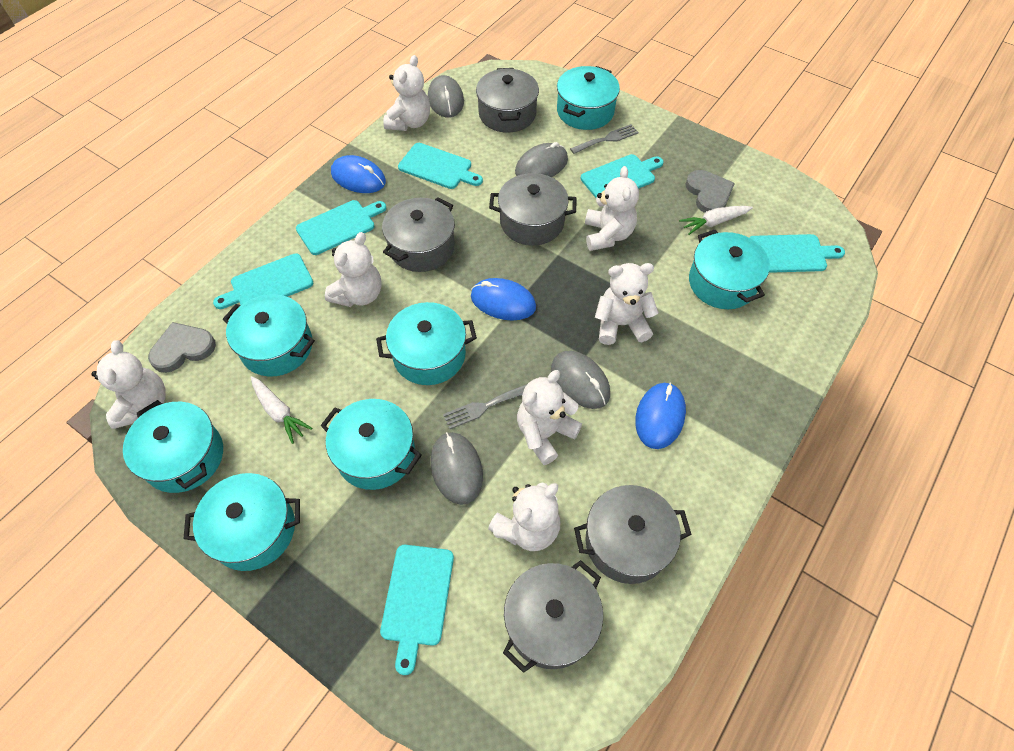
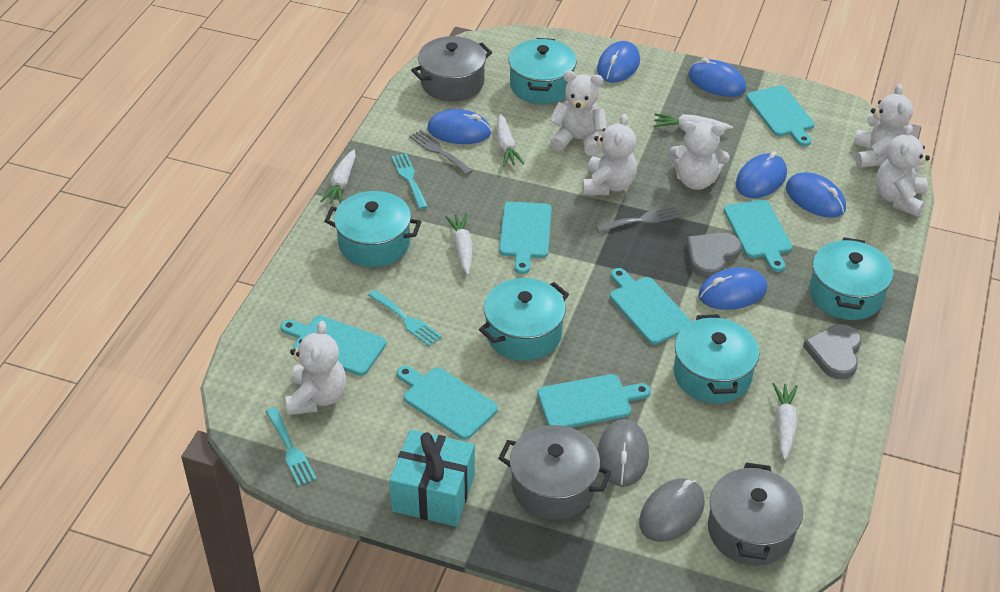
blue mouse: [331,155,386,193] [471,278,536,321] [635,382,686,449] = 3 -> [428,109,492,144] [597,41,640,83] [688,58,746,97] [698,267,767,310] [736,151,787,198] [786,172,846,218] = 6
grey mouse: [428,75,464,117] [431,432,483,505] [515,142,568,177] [551,351,610,409] = 4 -> [597,419,649,487] [639,478,705,542] = 2
grey pot: [382,197,455,272] [476,68,539,133] [489,173,577,246] [503,560,603,673] [574,485,692,584] = 5 -> [411,36,492,101] [498,425,611,520] [708,462,803,566] = 3
turquoise cutting board: [213,253,313,309] [296,200,386,255] [380,545,454,675] [398,143,483,189] [581,154,664,198] [749,234,845,273] = 6 -> [280,315,386,376] [397,366,498,440] [499,202,552,274] [537,374,651,428] [610,268,692,345] [724,199,793,272] [746,86,815,146] = 7
turquoise fork: none = 0 -> [265,407,317,486] [368,290,442,347] [391,153,428,209] = 3
turquoise gift: none = 0 -> [389,430,475,527] = 1
turquoise pot: [123,400,223,493] [184,473,300,571] [223,294,315,376] [321,399,422,490] [376,302,477,385] [557,66,620,130] [689,230,770,309] = 7 -> [324,191,421,267] [479,278,569,361] [508,38,577,104] [674,314,759,404] [809,238,893,320] = 5
white carrot: [250,376,312,444] [679,206,753,235] = 2 -> [320,150,356,204] [445,213,473,275] [497,114,524,167] [654,114,733,131] [772,383,798,460] = 5
white teddy bear: [91,340,166,429] [325,232,382,307] [383,55,430,131] [488,482,560,551] [517,370,582,465] [585,166,639,251] [595,263,659,345] = 7 -> [285,321,346,415] [549,71,607,156] [583,114,637,195] [669,121,730,190] [853,84,913,168] [876,124,930,216] = 6

